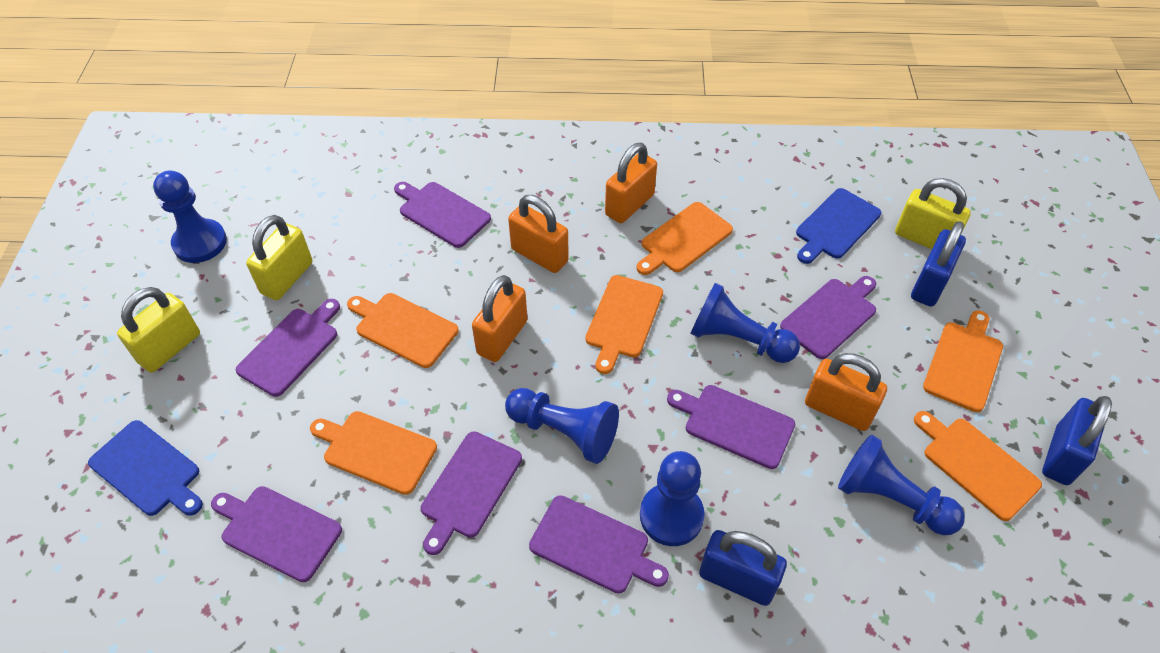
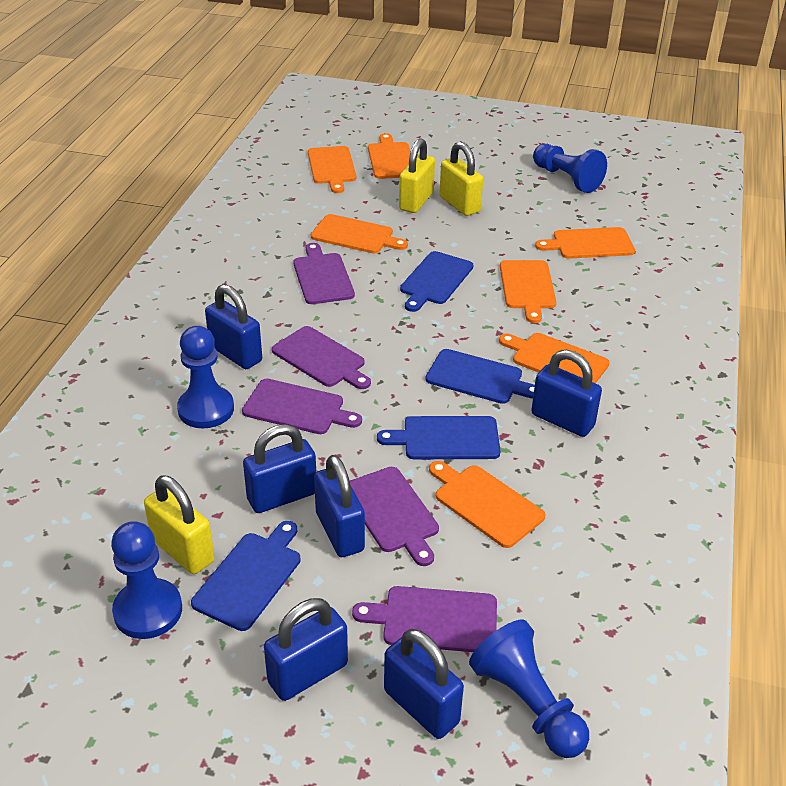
blue cutting board: [88,420,203,516] [796,188,882,264] = 2 -> [191,521,301,631] [377,416,501,459] [400,251,473,312] [425,349,535,404] = 4
blue padlock: [699,530,787,606] [911,221,966,307] [1042,396,1112,485] = 3 -> [205,284,262,369] [243,424,316,513] [264,598,348,701] [314,455,365,557] [384,629,464,739] [531,350,602,437] = 6
blue pawn: [153,170,227,263] [505,388,619,464] [640,451,705,546] [690,283,800,363] [838,435,965,535] = 5 -> [111,521,182,639] [177,326,234,428] [469,619,589,758] [533,144,607,193] = 4
orange cutting board: [310,411,437,495] [347,293,459,368] [585,275,663,374] [636,202,733,275] [914,411,1042,521] [923,310,1003,412] = 6 -> [308,146,356,193] [311,214,408,253] [368,133,411,179] [429,461,546,548] [499,333,610,383] [500,260,556,323] [535,227,635,259] = 7
orange padlock: [472,275,528,362] [508,195,569,273] [605,143,657,223] [805,353,887,431] = 4 -> none = 0
purple cutting board: [211,486,342,582] [236,299,340,397] [394,182,491,248] [421,431,522,555] [529,495,669,594] [667,385,795,469] [780,276,876,359] = 7 -> [242,378,362,434] [272,326,371,389] [293,243,355,304] [350,467,439,566] [352,586,497,652] = 5

